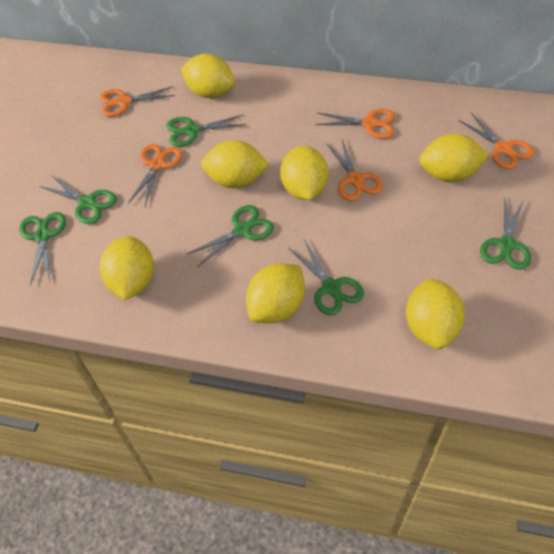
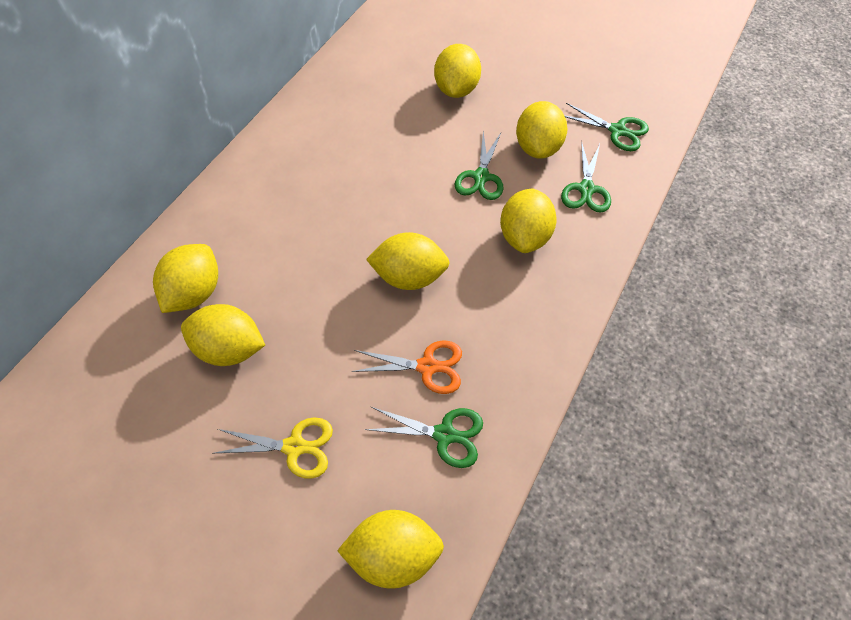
green scissors: [19,212,66,286] [39,175,117,224] [167,115,247,147] [186,205,274,267] [288,239,364,315] [480,197,531,270] = 6 -> [365,407,483,468] [454,131,504,200] [561,141,611,213] [565,103,649,151] = 4
orange scissors: [99,86,176,117] [128,144,182,206] [315,109,395,139] [326,139,383,201] [458,113,534,169] = 5 -> [351,340,462,394] = 1
yellow scissors: none = 0 -> [215,418,333,479] = 1

